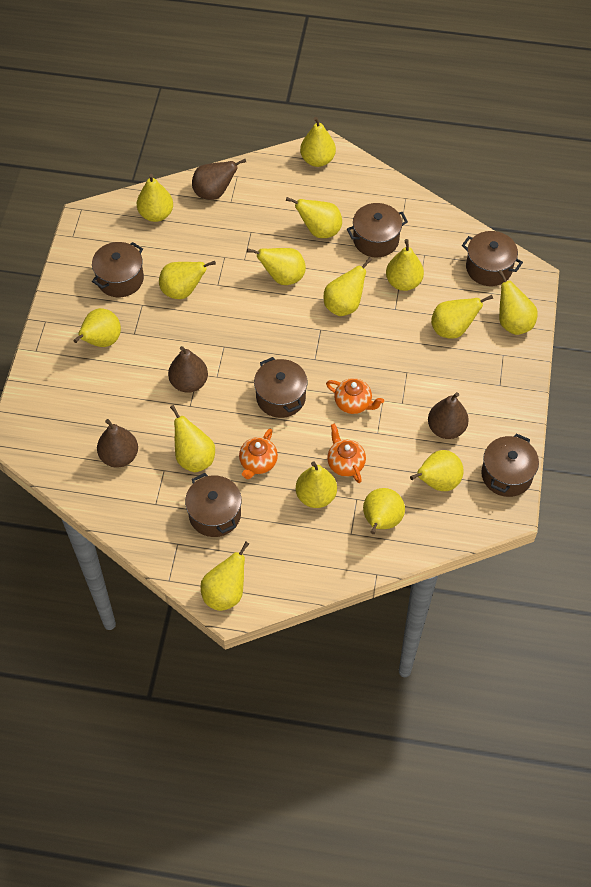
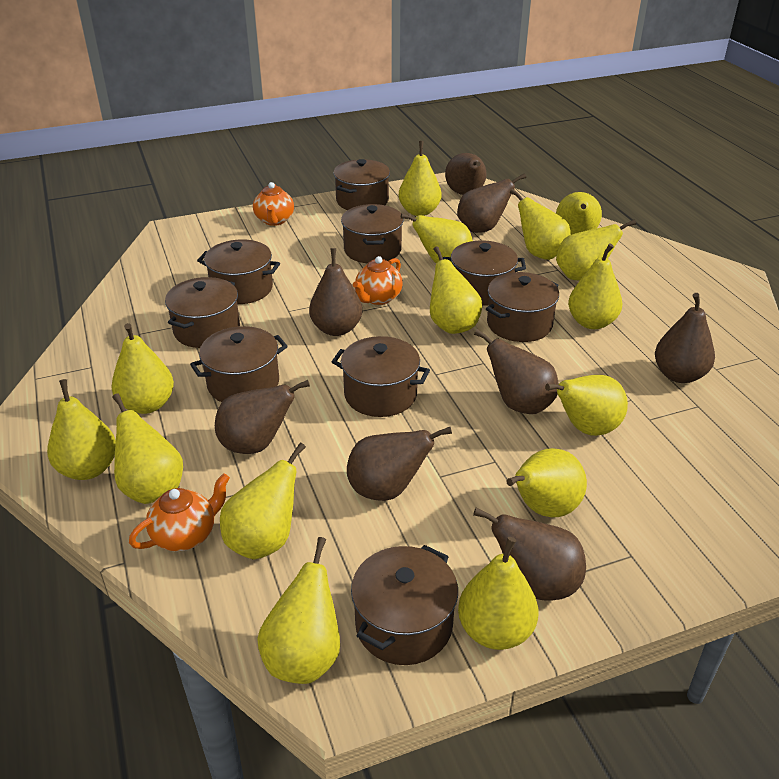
brown pear: [97,419,138,468] [168,346,208,393] [192,159,246,200] [428,392,469,439] = 4 -> [215,380,310,454] [309,248,362,336] [347,427,452,501] [445,153,486,195] [457,173,526,233] [473,507,586,601] [474,329,558,414] [655,293,715,383] = 8
brown pot: [92,242,144,297] [185,473,242,537] [254,357,307,418] [347,203,408,257] [462,231,523,286] [481,433,539,497] = 6 -> [165,277,240,348] [190,326,288,402] [197,239,280,304] [332,336,430,417] [333,159,390,210] [341,204,404,263] [351,545,458,665] [443,240,526,306] [486,272,559,342] = 9

